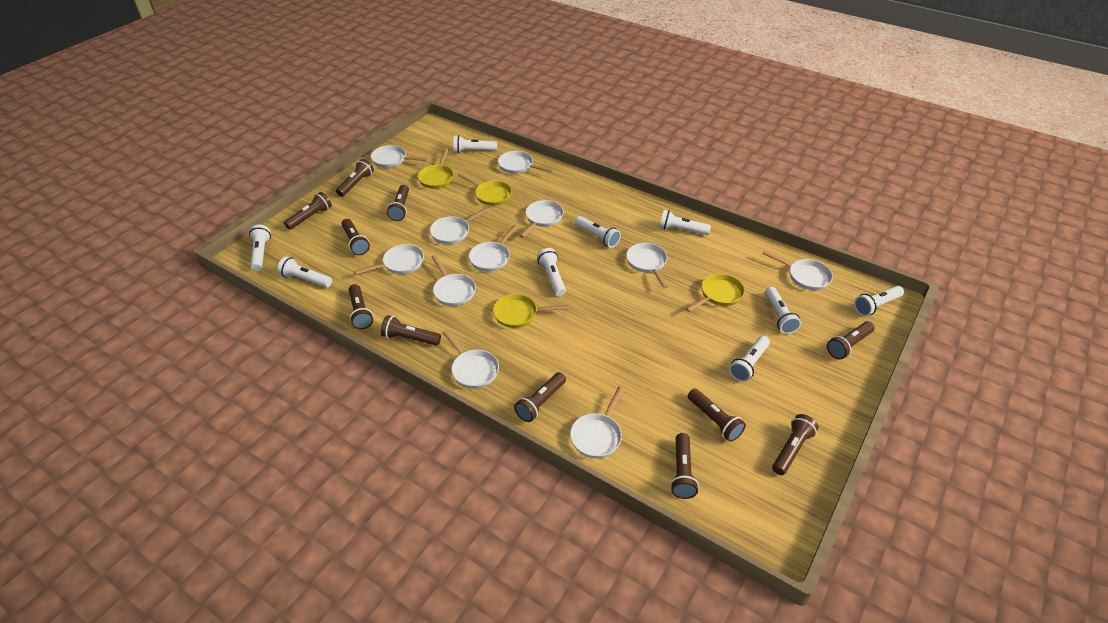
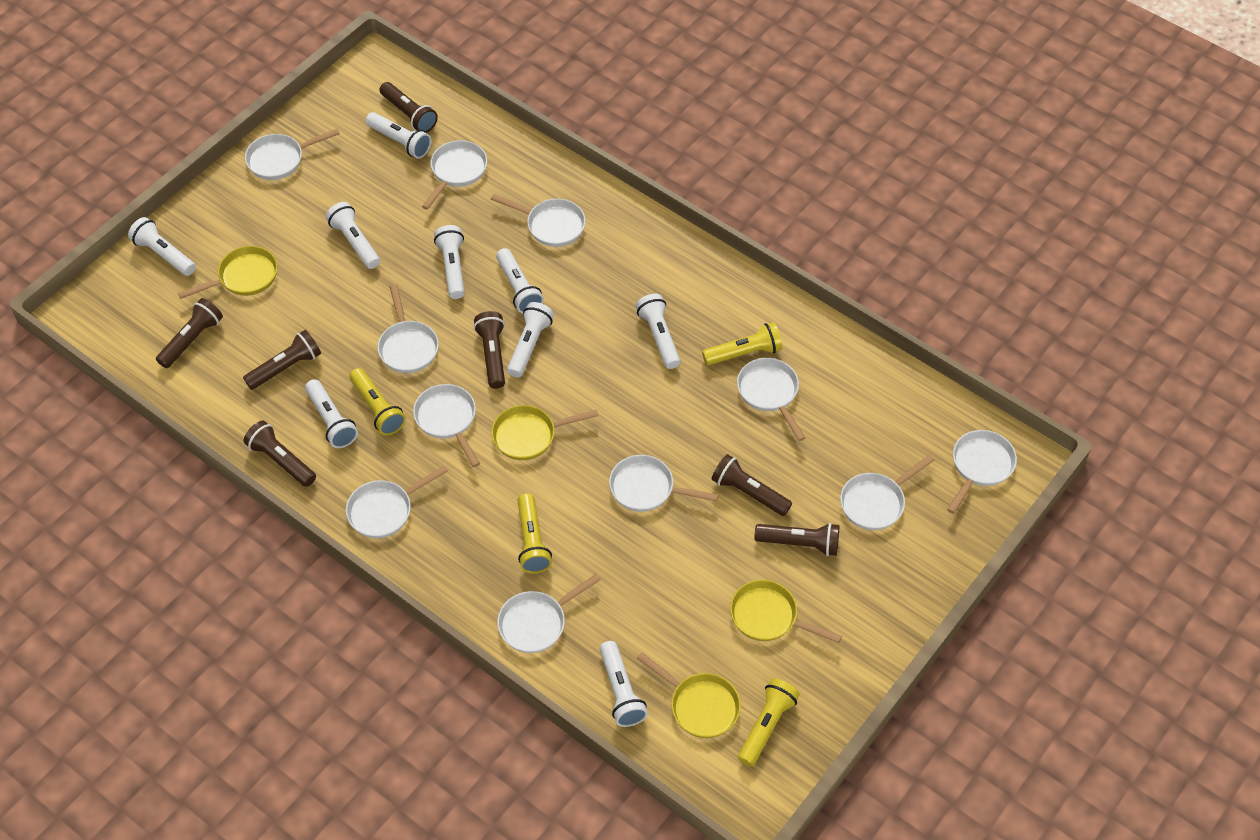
brown flashlight: [284,192,332,230] [336,159,374,197] [341,219,370,255] [349,284,373,329] [380,315,441,345] [387,185,409,221] [514,372,566,422] [670,433,699,499] [688,389,746,442] [772,414,818,475] [827,321,874,359] = 11 -> [156,298,223,368] [243,330,321,390] [244,420,316,487] [380,82,438,133] [474,311,505,389] [712,454,792,516] [754,523,839,556] = 7
yellow flashlight: none = 0 -> [349,368,406,435] [517,493,552,573] [702,322,782,365] [738,678,800,767] = 4

